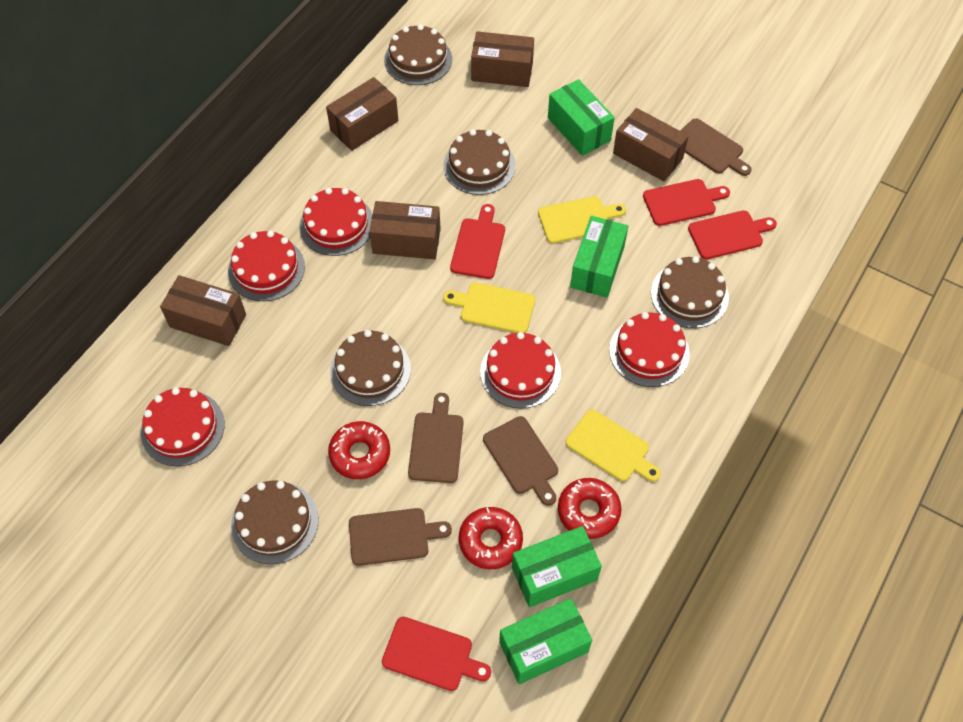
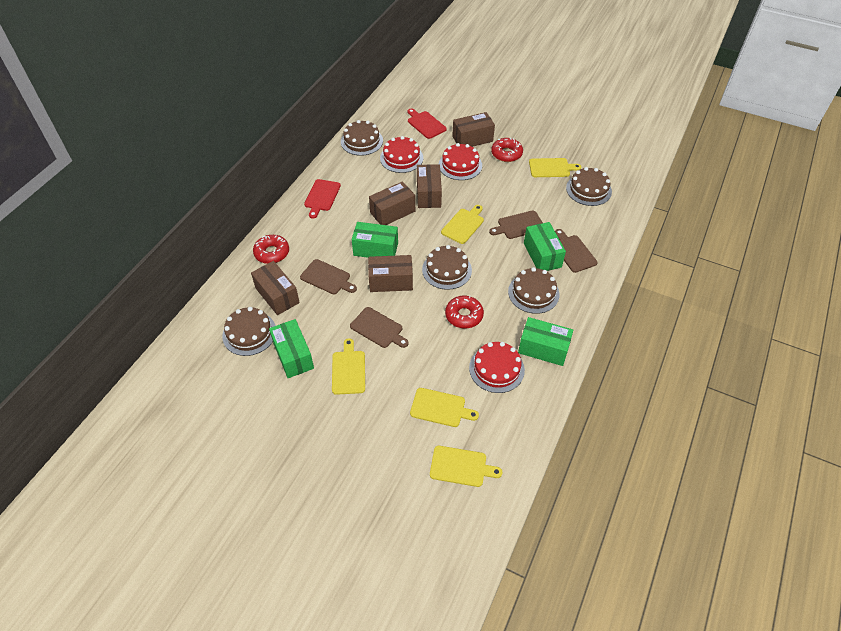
red cake: [141,387,225,466] [228,231,305,301] [299,188,372,256] [480,332,561,409] [609,312,690,387] = 5 -> [380,136,423,173] [439,143,482,180] [469,342,525,393] = 3
red cutting board: [382,617,491,691] [450,204,505,279] [643,179,730,226] [688,210,777,259] = 4 -> [304,179,341,219] [408,108,447,139] = 2
yellow cutting board: [443,282,535,333] [538,196,626,243] [566,409,661,482] = 3 -> [332,338,365,395] [410,388,479,427] [430,446,502,487] [441,205,484,244] [529,158,581,177] = 5

